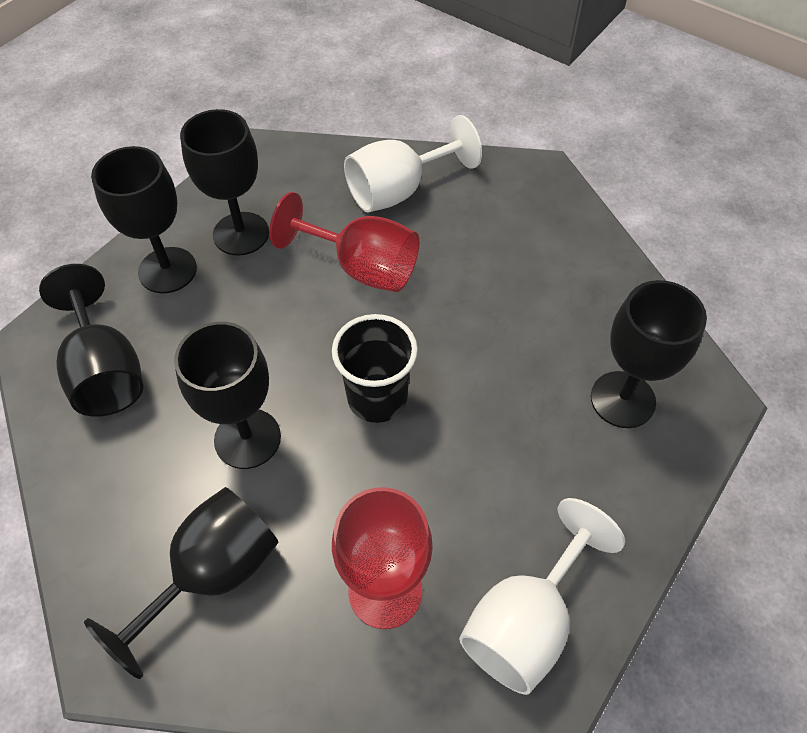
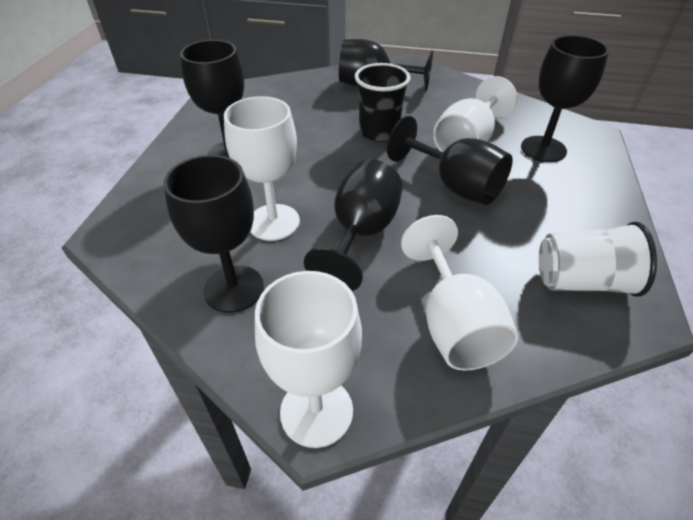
red goblet: [269,192,419,292] [332,487,432,629] = 2 -> none = 0
white cup: none = 0 -> [539,222,657,297] = 1
white goblet: [344,115,482,212] [459,498,625,695] = 2 -> [224,96,300,241] [255,271,362,448] [401,215,518,370] [433,76,517,152] = 4

